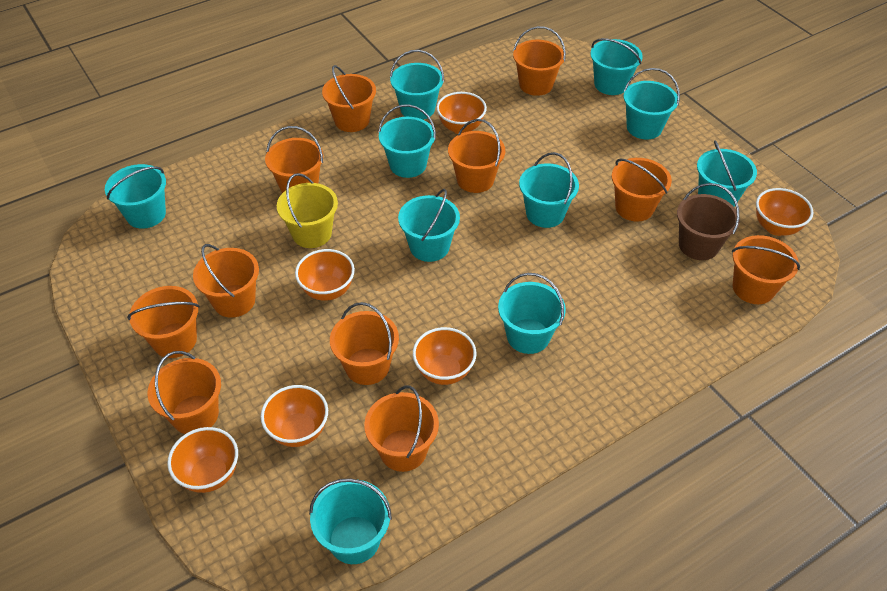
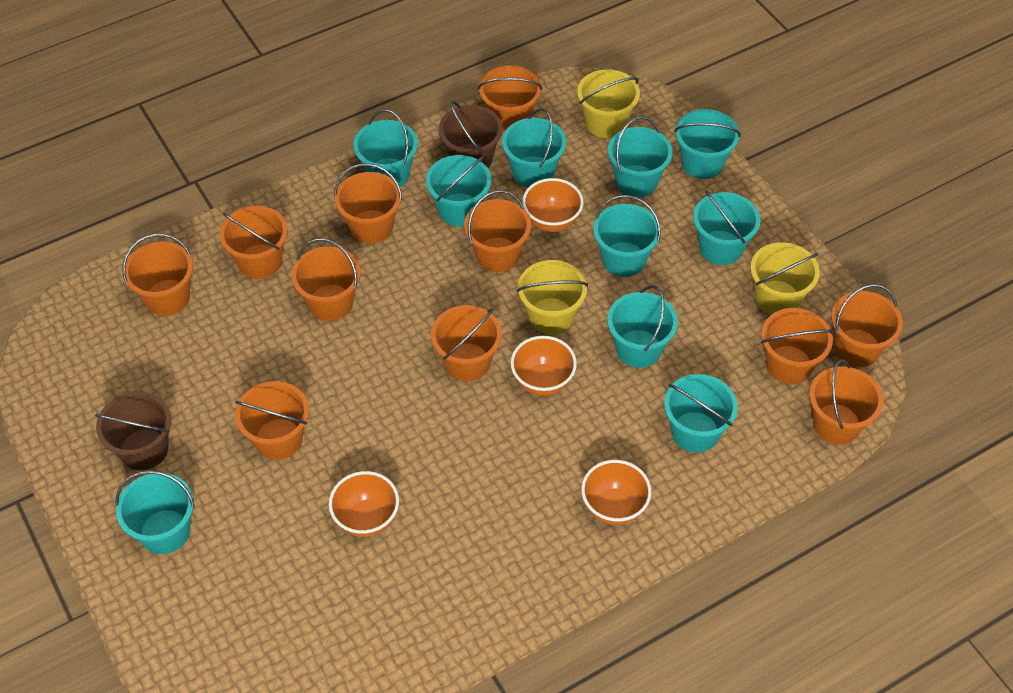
brown bucket: [677,183,740,260] = 1 -> [95,392,171,470] [439,101,503,168] = 2
orange bowl: [167,427,238,493] [261,385,328,447] [295,249,355,301] [413,327,477,385] [436,92,487,134] [756,188,813,236] = 6 -> [329,471,399,537] [510,336,577,396] [523,178,583,232] [581,460,651,525] = 4
yellow bucket: [277,173,338,248] = 1 -> [517,260,588,335] [577,69,640,138] [750,242,820,315] = 3

